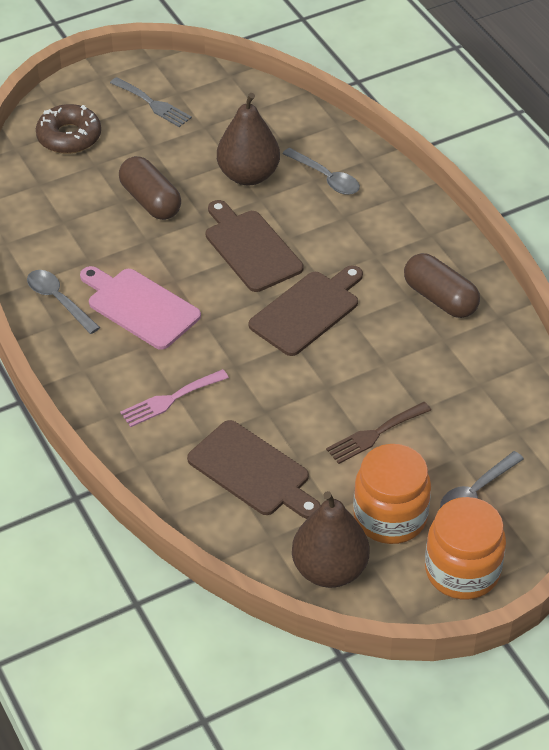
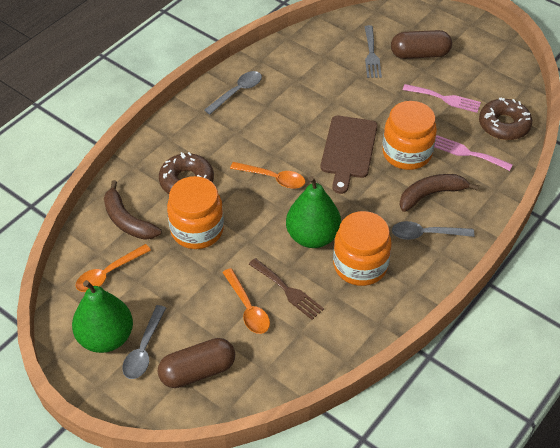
brown banana: none = 0 -> [104,180,162,240] [399,174,479,212] = 2
brown cutting board: [187,420,321,519] [206,200,304,292] [249,265,363,356] = 3 -> [321,116,378,194] = 1
brown donut: [36,104,101,154] = 1 -> [159,152,214,194] [479,98,532,140] = 2
brown pear: [217,93,280,186] [292,491,369,588] = 2 -> none = 0
green pear: none = 0 -> [72,280,133,353] [286,176,341,248] = 2
orange jar: [353,444,431,544] [425,497,506,600] = 2 -> [167,176,224,249] [333,211,392,286] [382,101,437,170] = 3
orange spoon: none = 0 -> [76,244,151,292] [222,268,270,334] [230,162,305,189] = 3
pink cutting board: [80,266,201,350] = 1 -> none = 0
pink fork: [120,369,229,427] = 1 -> [403,84,481,113] [434,135,513,171] = 2

